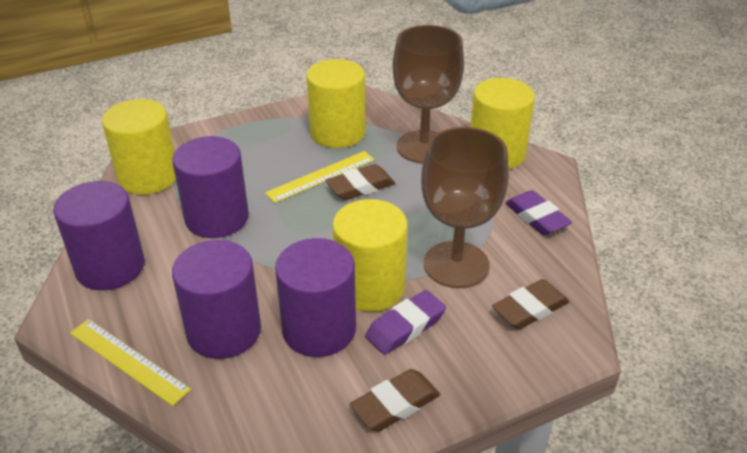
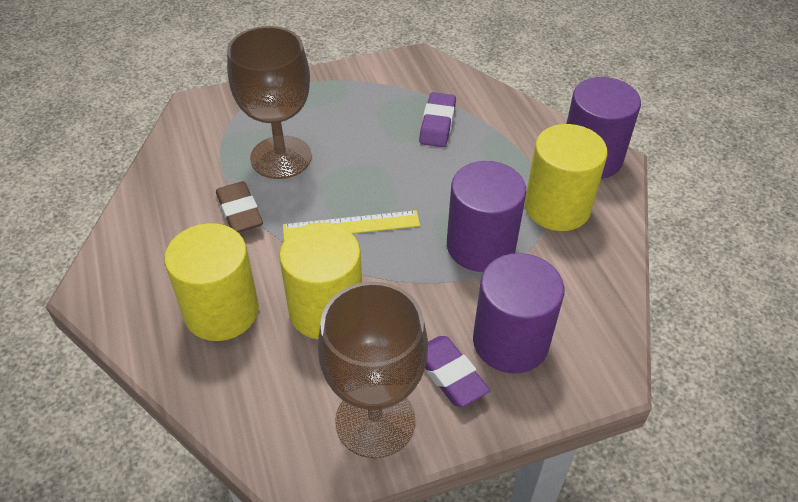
brown eraser: [325,164,395,200] [349,369,440,431] [492,279,569,329] = 3 -> [216,181,263,233] = 1
purple cylinder: [53,181,145,290] [172,136,249,238] [172,240,261,359] [275,238,356,357] = 4 -> [447,161,526,272] [473,253,564,373] [566,77,641,179] = 3
yellow cylinder: [102,99,176,195] [307,59,365,148] [333,199,408,312] [471,78,535,169] = 4 -> [165,223,259,341] [279,222,362,340] [525,124,607,231] = 3
yellow ruler: [70,319,191,406] [265,151,375,203] = 2 -> [283,210,420,240] = 1

